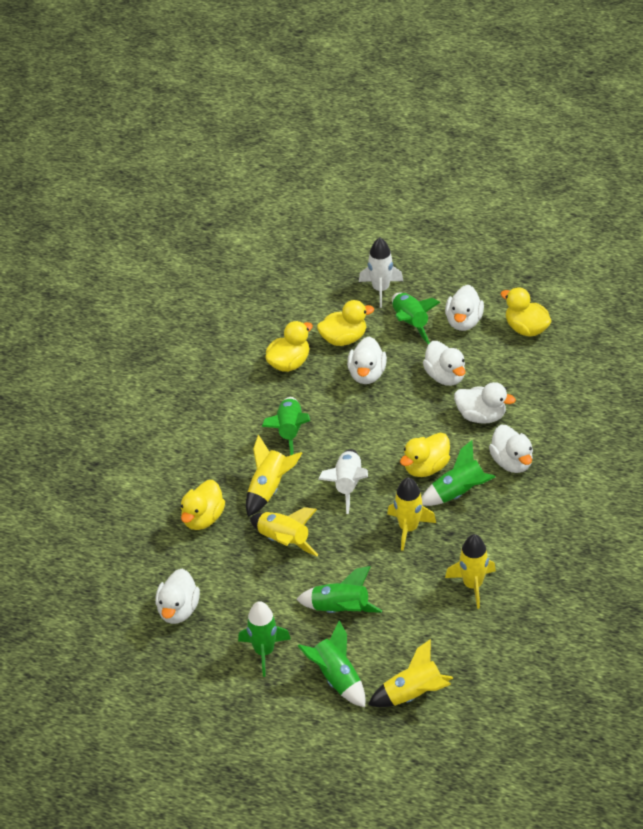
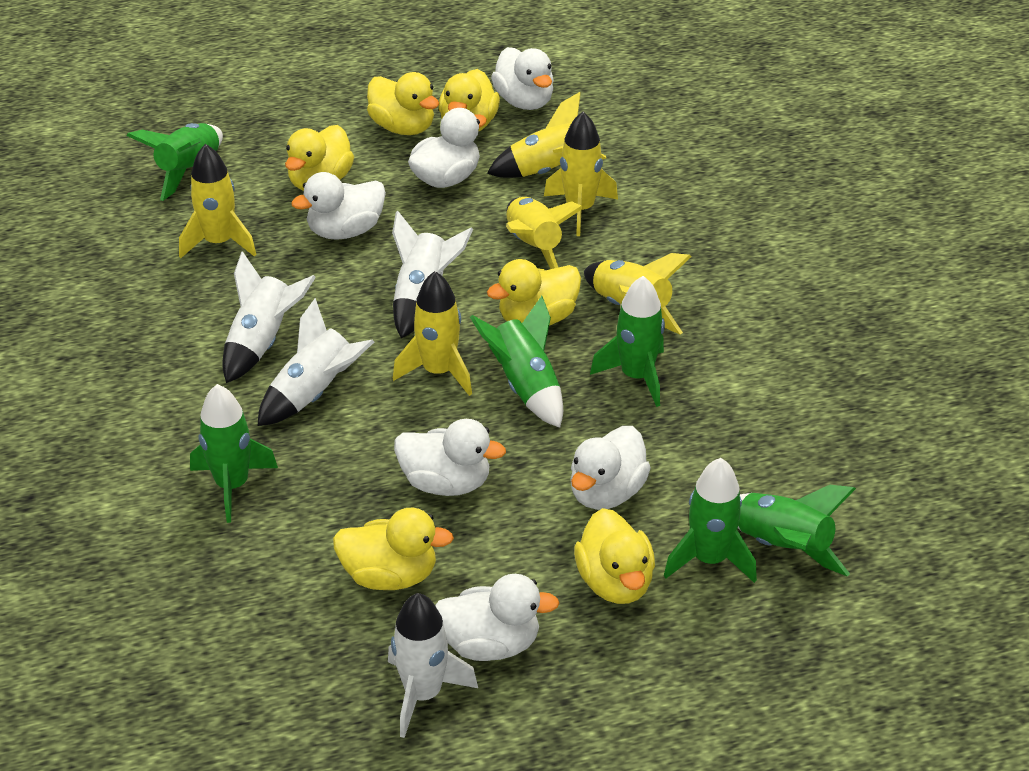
white rocket: [318,449,368,514] [359,237,403,308] = 2 -> [222,251,316,383] [257,298,374,426] [388,593,478,738] [392,211,473,338] = 4
yellow duck: [181,480,225,530] [265,321,313,372] [317,300,374,346] [400,433,450,477] [501,287,551,337] = 5 -> [285,125,354,191] [333,508,454,590] [367,72,439,135] [439,69,500,132] [487,259,581,326] [574,508,655,604] = 6
yellow rocket: [246,435,302,517] [250,507,318,556] [368,639,453,707] [387,477,436,551] [445,534,496,609] = 5 -> [179,144,257,258] [393,271,472,396] [487,92,606,178] [506,197,584,269] [544,112,618,236] [584,253,692,335] = 6

